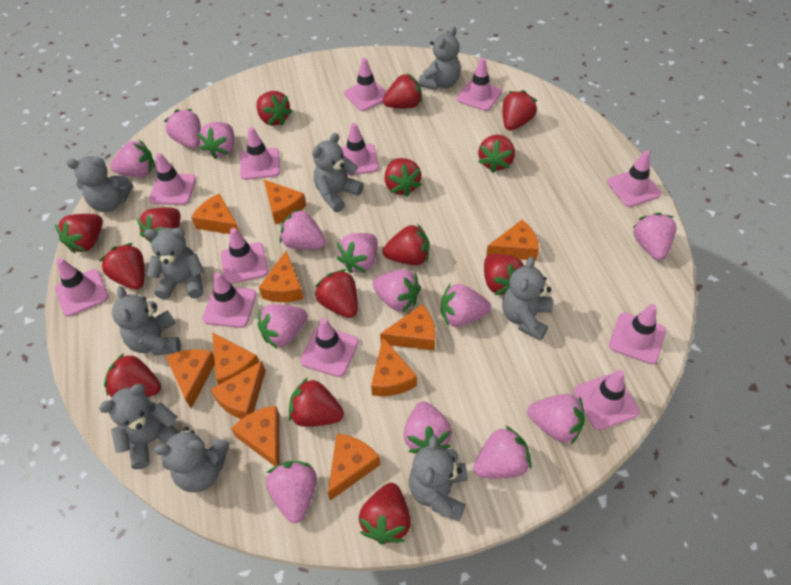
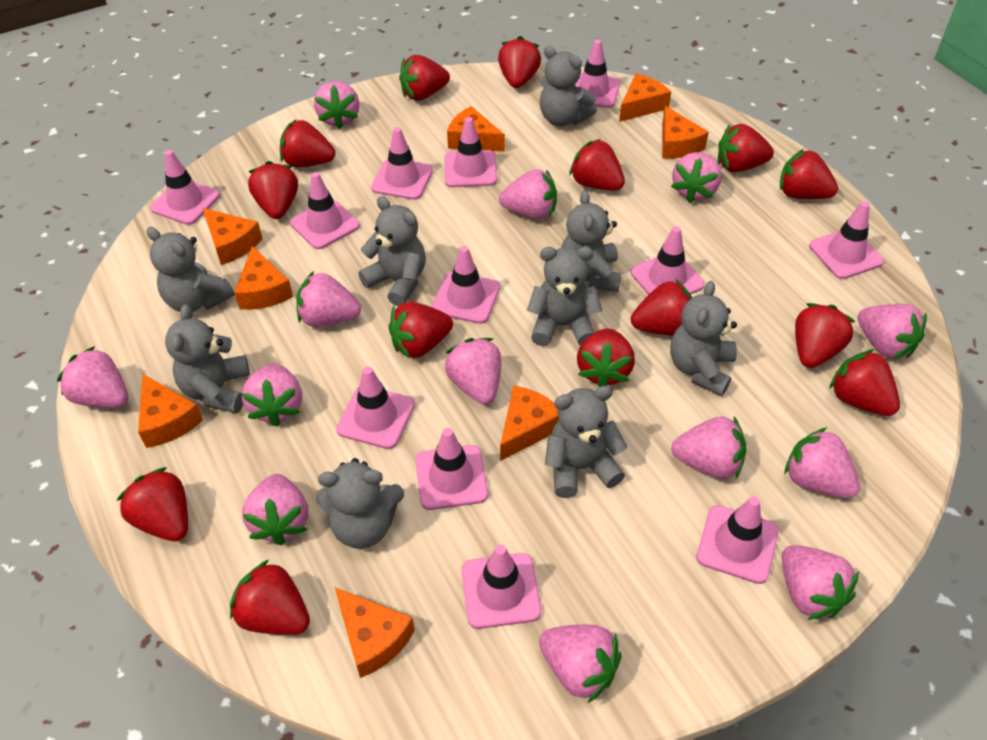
orange cheese: [166,349,215,408] [191,194,240,234] [210,361,266,419] [212,333,259,385] [231,406,280,466] [259,251,304,302] [264,180,306,224] [328,434,380,501] [371,338,417,396] [380,304,435,351] [486,220,539,261] = 11 -> [138,374,203,448] [203,208,262,265] [234,246,293,310] [335,588,415,678] [447,106,505,152] [500,386,559,461] [619,73,671,122] [662,106,709,159] = 8

